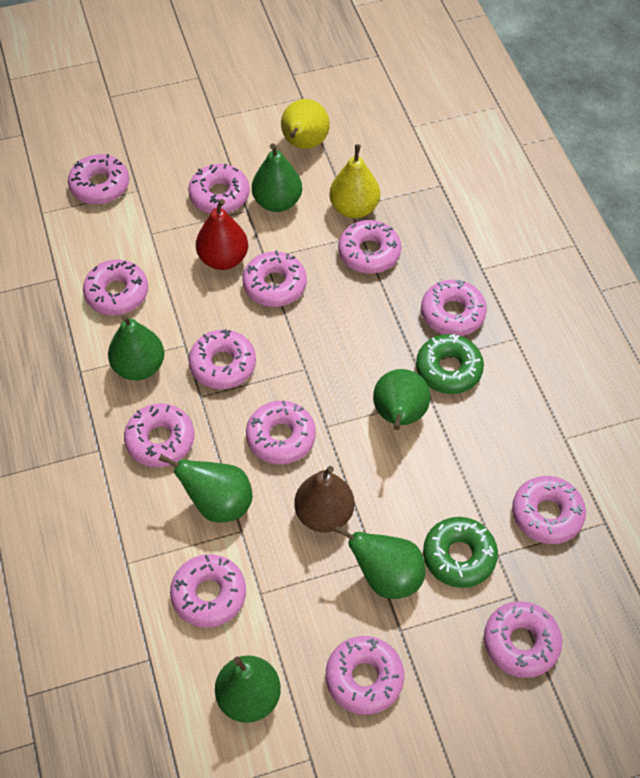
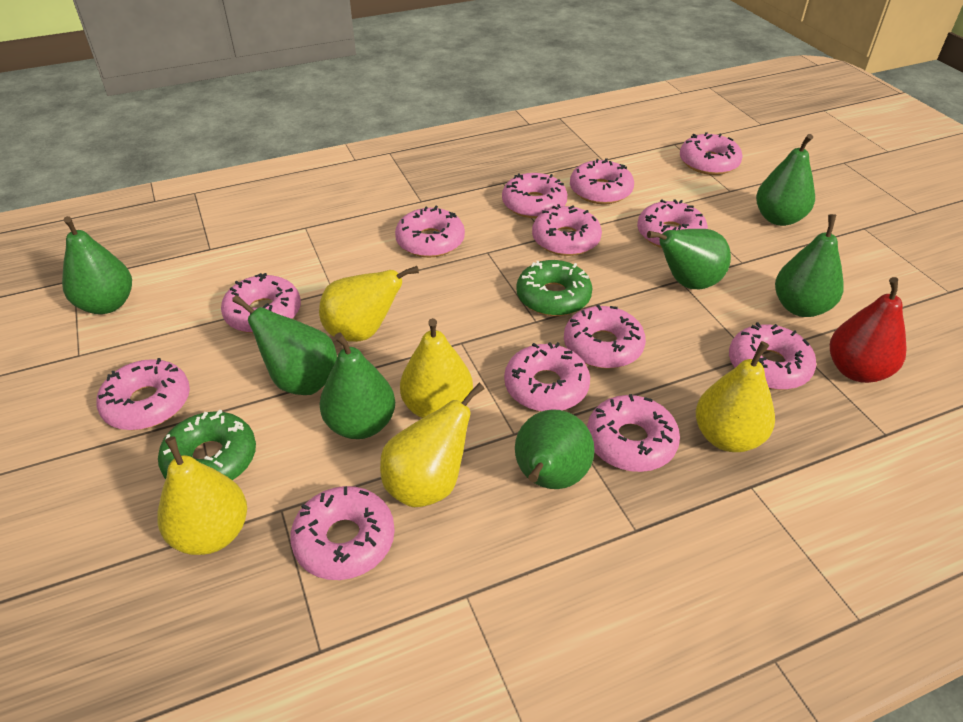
brown pear: [294,466,355,532] = 1 -> none = 0
green pear: [108,315,164,380] [159,454,252,523] [215,655,281,723] [252,143,302,212] [334,525,425,599] [373,369,430,430] = 6 -> [62,216,132,314] [232,295,337,395] [319,332,395,439] [515,409,595,489] [647,229,731,289] [756,134,815,226] [775,214,844,317] = 7
yellow pear: [281,99,330,149] [330,144,380,218] = 2 -> [158,436,247,555] [319,266,419,342] [380,383,484,507] [400,318,473,418] [696,341,775,452] = 5

